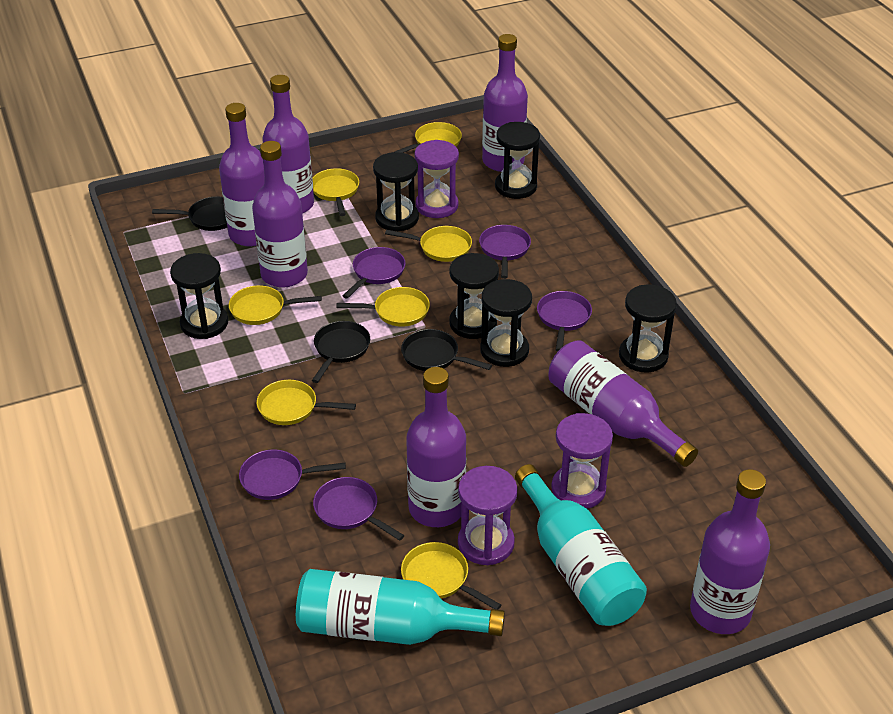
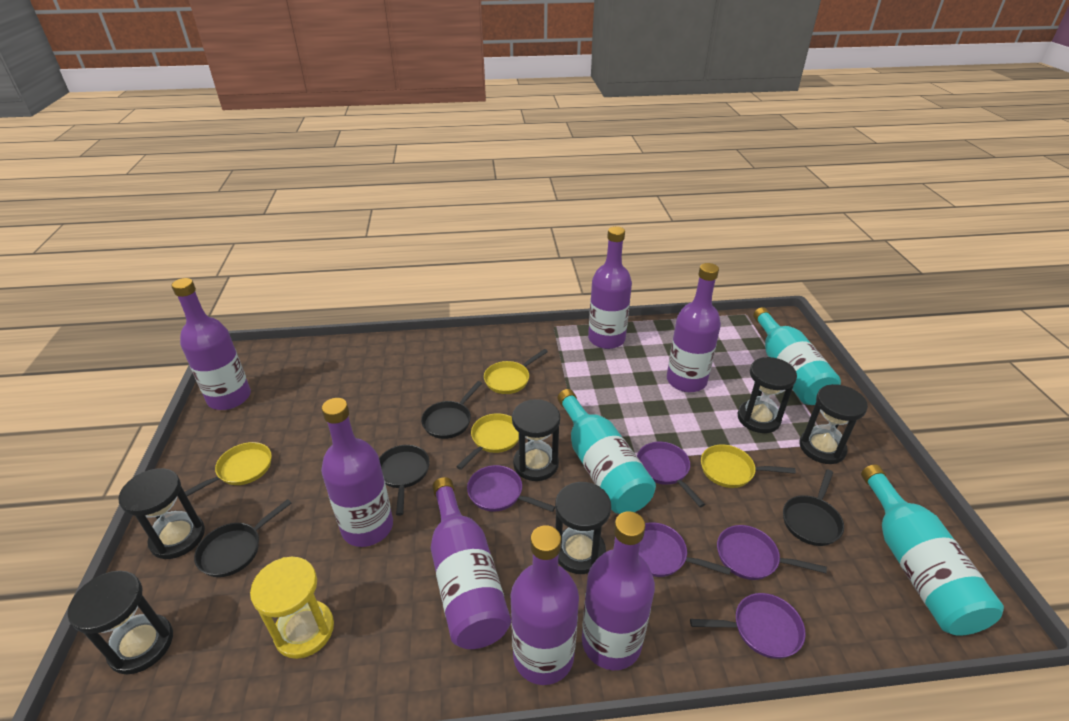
black pan: [152,197,227,231] [312,321,370,383] [401,329,492,371] = 3 -> [194,499,292,577] [379,445,430,516] [421,381,482,439] [783,469,844,546] = 4
purple hourglass: [414,140,459,218] [458,466,518,565] [551,413,613,509] = 3 -> none = 0
turquoise bottle: [296,569,505,645] [515,464,647,626] = 2 -> [557,389,656,514] [753,307,841,405] [861,465,1004,636] = 3
yellow hourglass: none = 0 -> [250,557,334,659] = 1
yellow pan: [229,285,322,325] [257,380,356,425] [313,168,359,216] [337,287,430,327] [385,226,472,262] [395,122,462,153] [401,542,501,610] = 7 -> [185,442,272,496] [456,413,519,470] [484,349,548,394] [701,444,796,488] = 4

